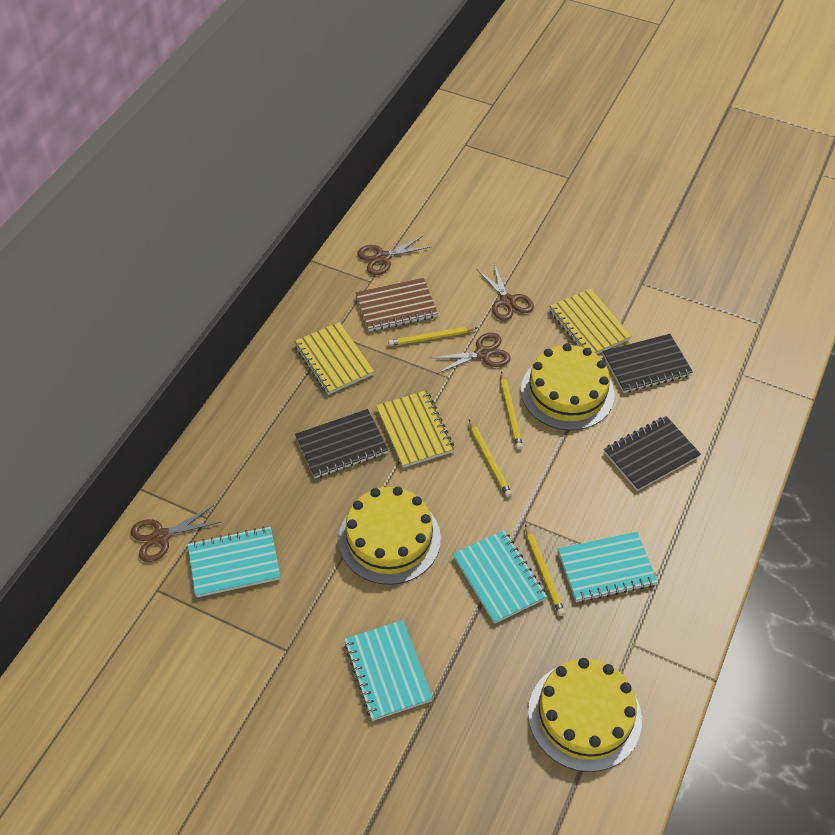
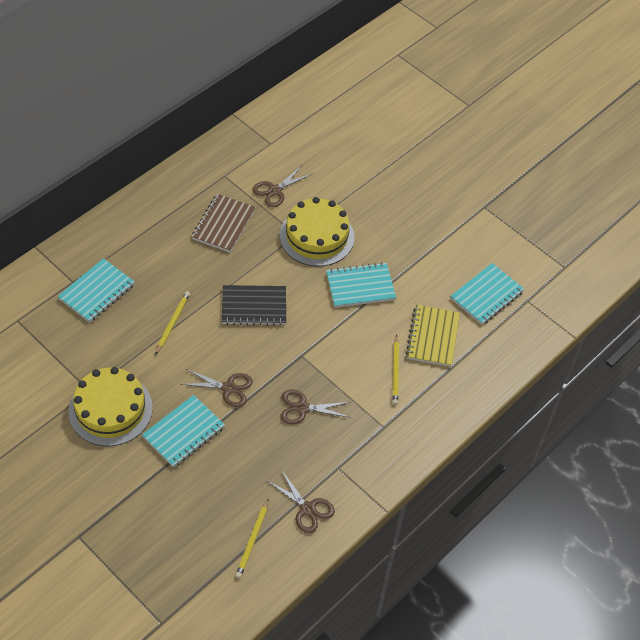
black notebook: [295,409,388,478] [603,334,693,393] [604,416,701,491] = 3 -> [222,285,286,326] = 1
yellow cake: [338,486,441,585] [521,343,615,430] [528,658,642,772] = 3 -> [68,367,153,446] [280,197,354,266] = 2
yellow notebook: [294,322,374,395] [376,390,454,468] [549,289,632,354] = 3 -> [406,305,460,367] = 1
yellow pencil: [388,327,478,346] [469,419,512,497] [501,371,523,449] [525,524,565,616] = 4 -> [155,291,190,355] [235,499,268,578] [392,335,399,405] = 3

